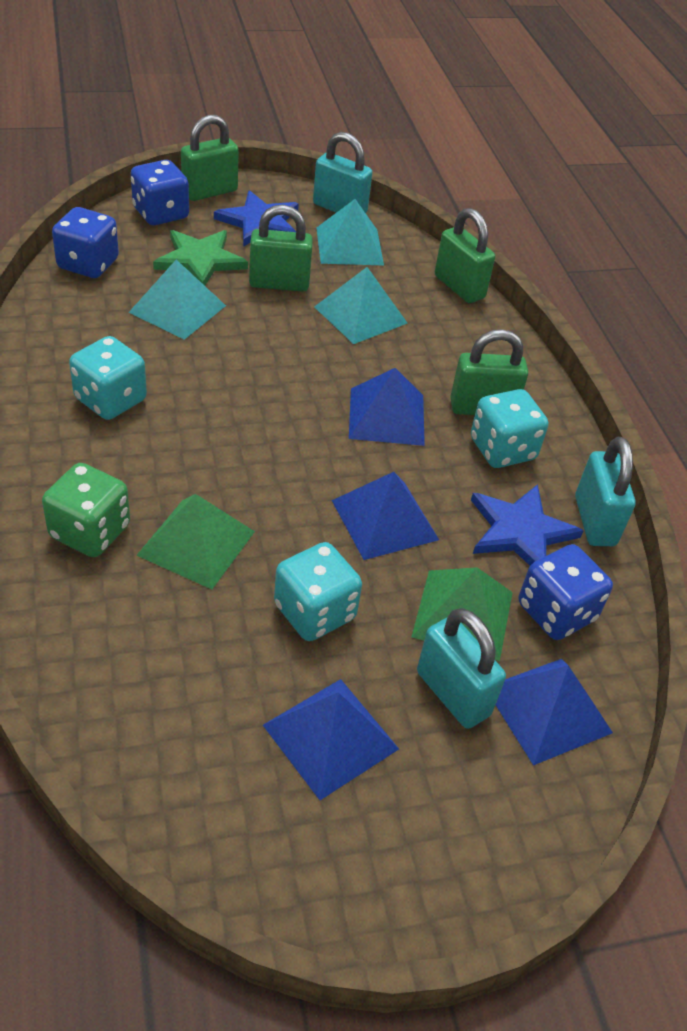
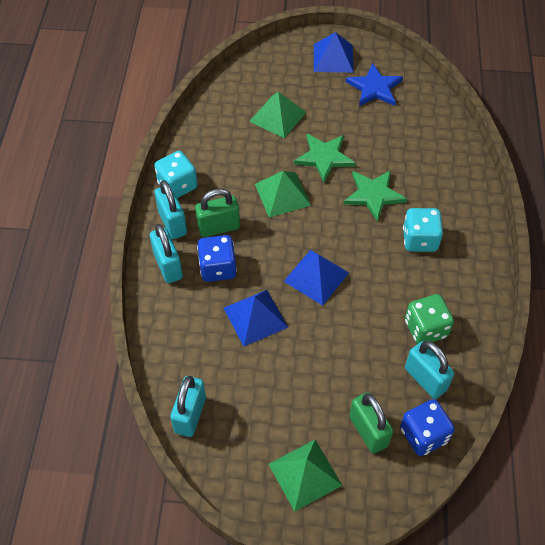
blue dice: [52,207,119,278] [131,160,189,225] [519,544,613,640] = 3 -> [197,235,237,282] [400,399,455,456] = 2
blue pyramid: [263,679,399,800] [332,472,439,560] [349,368,425,446] [496,659,613,766] = 4 -> [224,290,288,346] [284,250,349,306] [314,32,354,73] = 3
blue star: [214,190,299,247] [471,484,584,566] = 2 -> [345,63,403,106] = 1
green padlock: [181,115,239,201] [249,205,313,292] [435,208,495,303] [450,329,528,415] = 4 -> [195,188,240,237] [349,392,393,454] = 2
green pyramid: [136,494,255,589] [412,567,513,661] = 2 -> [250,92,306,138] [255,171,311,217] [269,440,342,512] = 3
green star: [153,230,248,286] = 1 -> [294,134,356,182] [343,170,407,222] = 2
turquoise dice: [69,336,147,420] [274,542,362,641] [471,389,548,468] = 3 -> [154,151,198,198] [403,208,443,252] = 2
turquoise padlock: [313,132,372,213] [417,608,506,729] [575,437,635,546] = 3 -> [150,224,183,283] [154,180,187,239] [170,376,206,437] [405,341,454,399] = 4
turquoise pyramid: [128,260,226,340] [314,267,408,344] [316,199,384,265] = 3 -> none = 0

